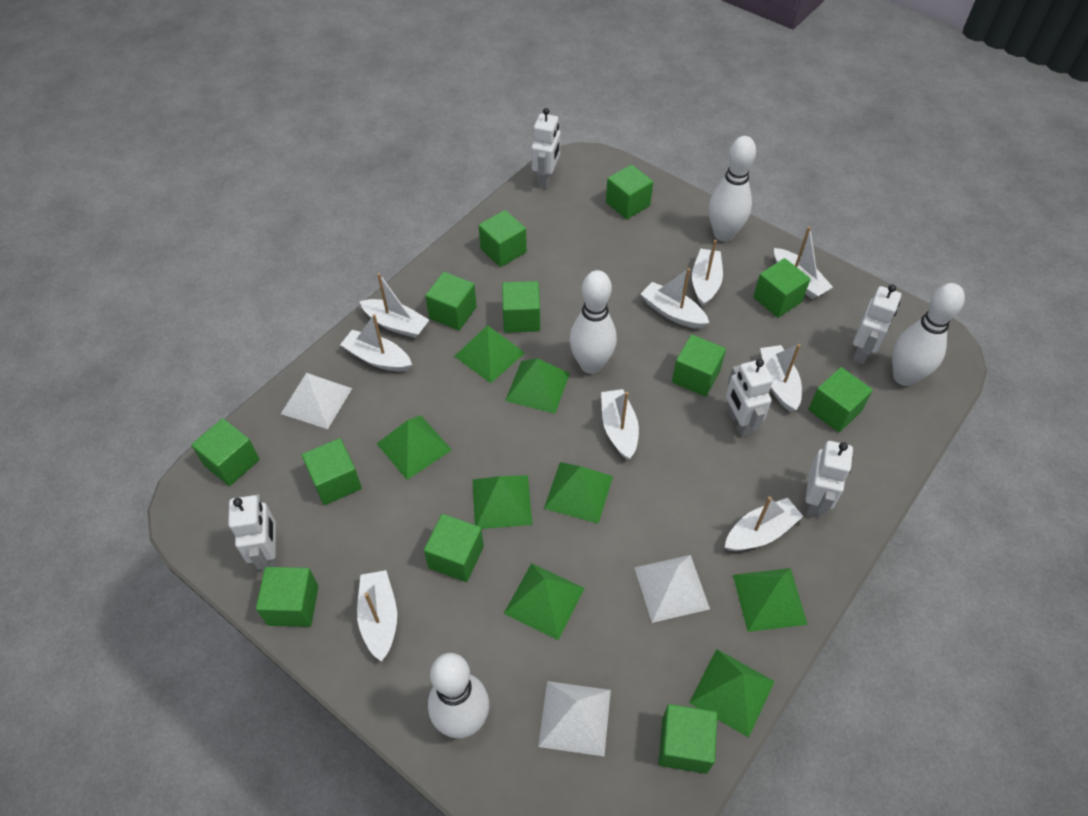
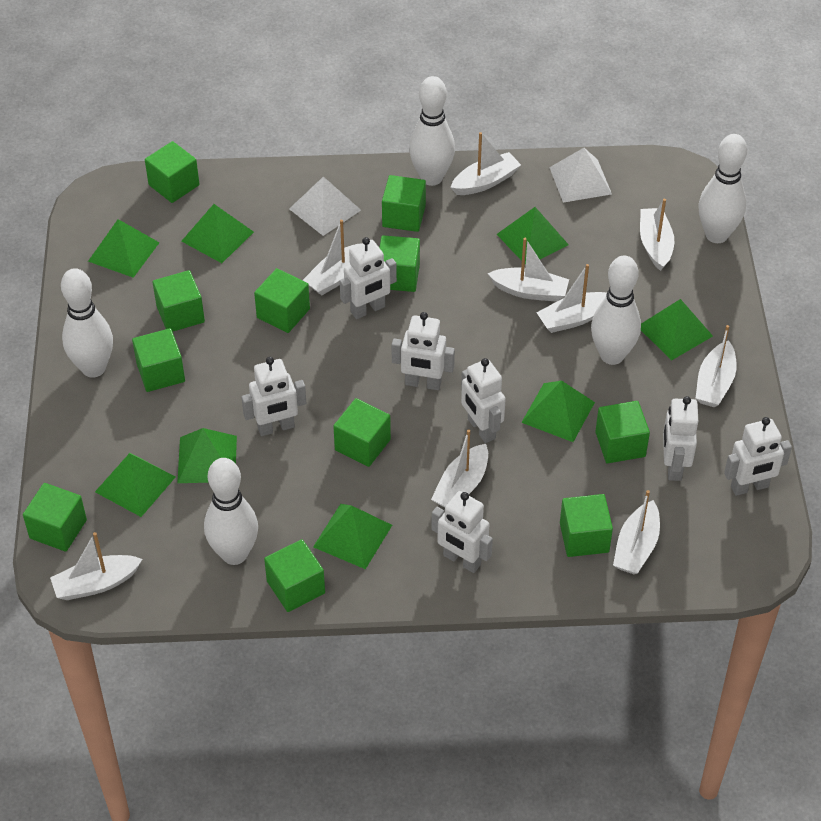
green cube: [191,418,260,486] [256,567,319,627] [302,438,362,505] [424,514,484,582] [425,272,477,330] [479,210,527,267] [502,281,540,333] [606,164,653,219] [659,704,717,774] [672,335,726,397] [753,258,810,318] [808,367,873,433] = 12 -> [23,483,87,552] [132,328,185,392] [145,141,199,203] [153,270,205,332] [254,268,310,333] [264,539,325,612] [333,398,391,467] [379,235,420,292] [382,175,426,232] [560,494,613,557] [595,401,650,463] = 11
white bowling pin: [428,653,489,738] [569,270,617,374] [709,136,756,241] [892,283,965,386] = 4 -> [61,268,113,378] [204,458,258,565] [409,76,455,186] [591,256,641,365] [699,134,747,243] = 5
white pyramid: [281,373,352,429] [538,681,611,756] [634,555,710,623] = 3 -> [289,177,361,236] [549,148,612,203] = 2
white robot: [228,494,276,572] [531,108,561,188] [726,359,773,437] [805,441,853,518] [852,285,901,364] = 5 -> [241,357,306,436] [340,237,397,319] [392,312,455,390] [431,491,493,573] [461,358,506,443] [663,396,698,481] [724,417,792,496] = 7

